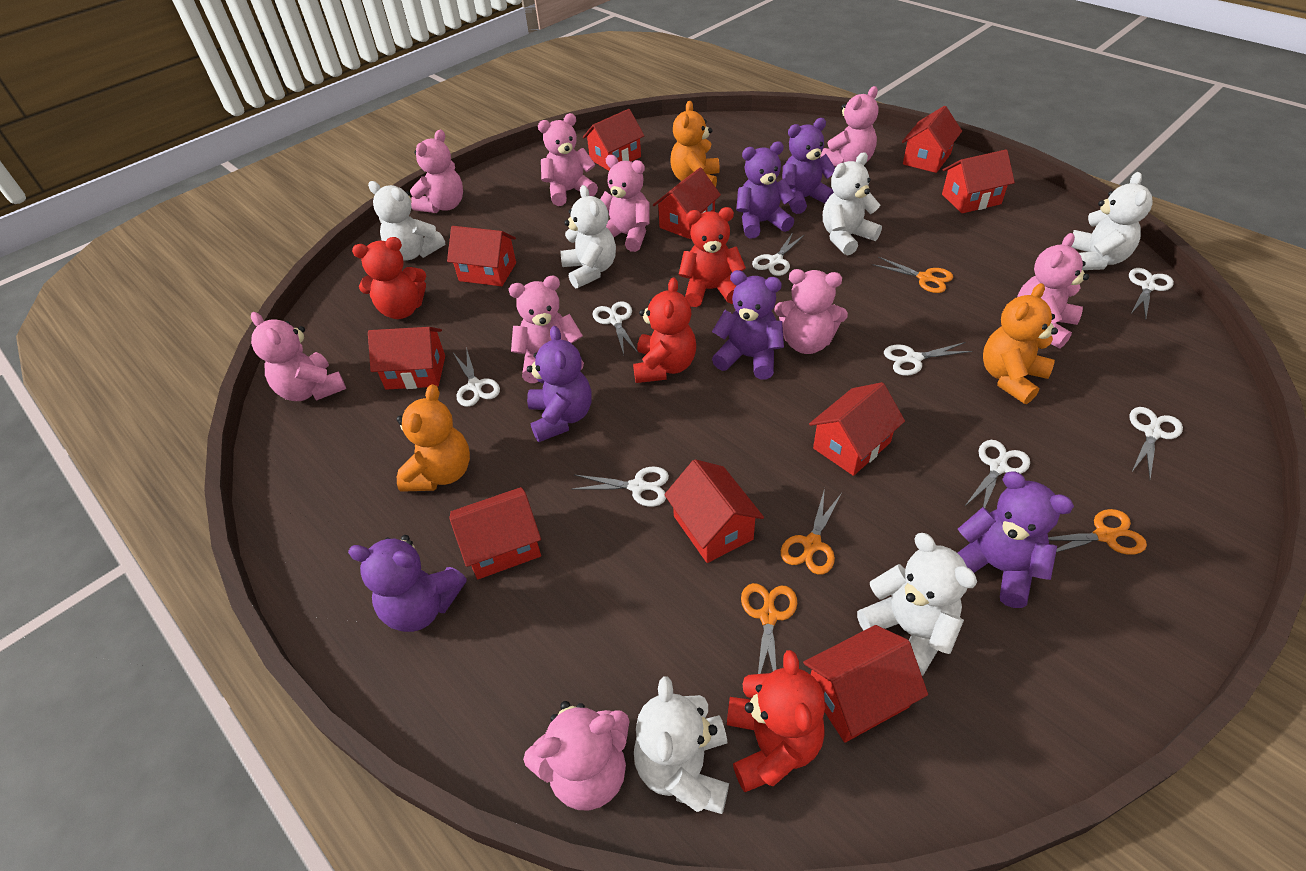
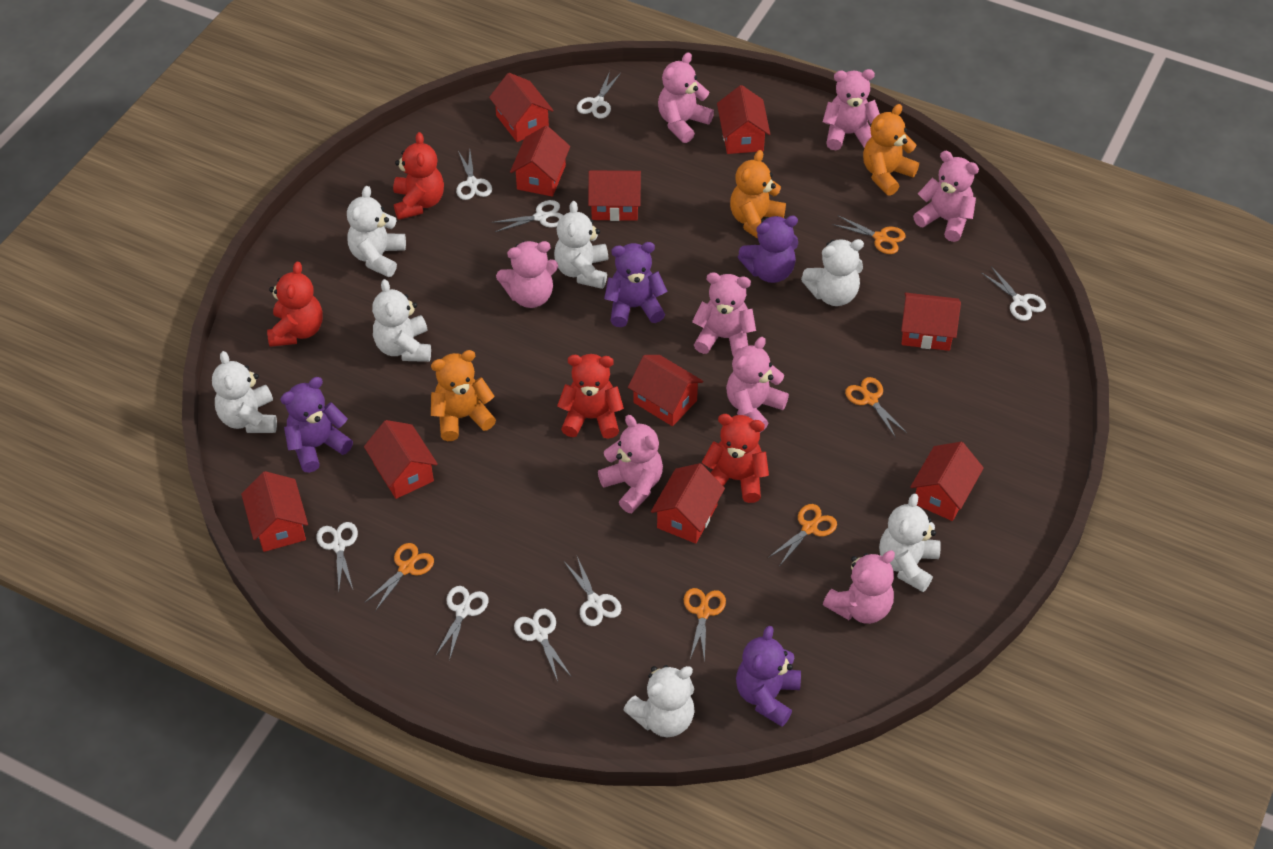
orange scissors: [741,583,797,674] [781,488,842,575] [873,257,953,293] [1048,509,1147,555] = 4 -> [364,543,434,611] [684,588,726,662] [768,504,837,565] [833,216,906,254] [845,377,907,438] = 5
pink teddy bear: [251,312,346,401] [410,130,463,213] [509,276,584,383] [523,701,629,811] [538,113,598,206] [600,155,650,252] [774,269,848,354] [820,86,878,167] [1017,233,1089,348] = 9 -> [496,241,558,308] [598,415,663,513] [658,52,714,143] [692,272,756,357] [726,337,789,432] [823,69,880,150] [823,550,895,624] [913,151,979,242] = 8
purple teddy bear: [348,535,467,632] [527,326,592,442] [712,270,784,380] [736,141,795,238] [782,118,835,214] [958,471,1074,608] = 6 -> [280,377,353,473] [604,242,668,327] [736,626,801,727] [738,216,798,283] = 4
white teddy bear: [368,181,445,260] [560,185,616,288] [634,676,729,814] [823,152,882,256] [857,533,977,676] [1071,172,1153,270] = 6 -> [212,351,277,433] [347,186,406,277] [372,279,431,362] [554,201,608,289] [624,665,695,737] [801,239,864,306] [879,493,941,592] = 7

